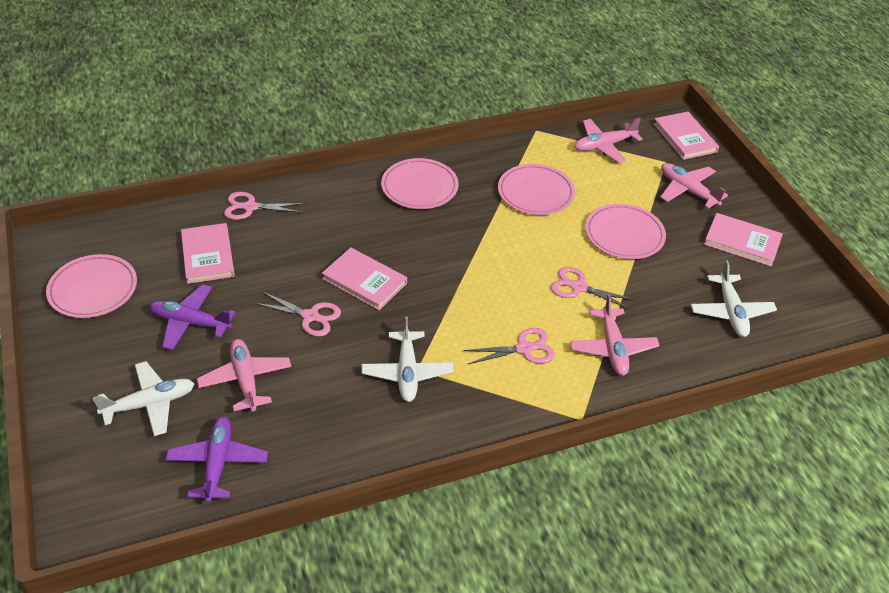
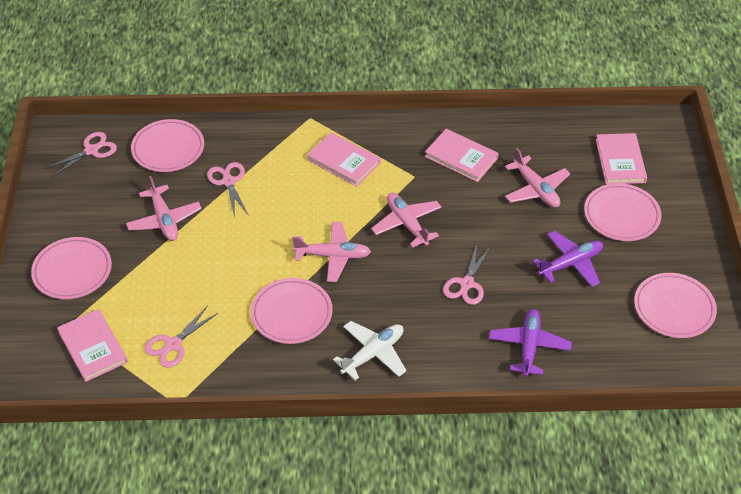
pink plate: [46,254,137,318] [381,158,459,209] [498,164,575,215] [585,204,666,259] = 4 -> [31,237,112,299] [131,119,204,172] [251,278,333,344] [584,183,662,241] [634,273,717,338] = 5
white plane: [92,361,195,436] [362,317,454,402] [691,260,777,337] = 3 -> [333,321,407,380] = 1

